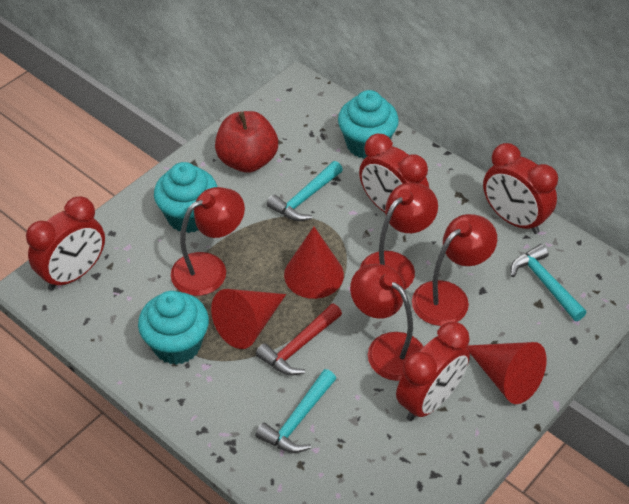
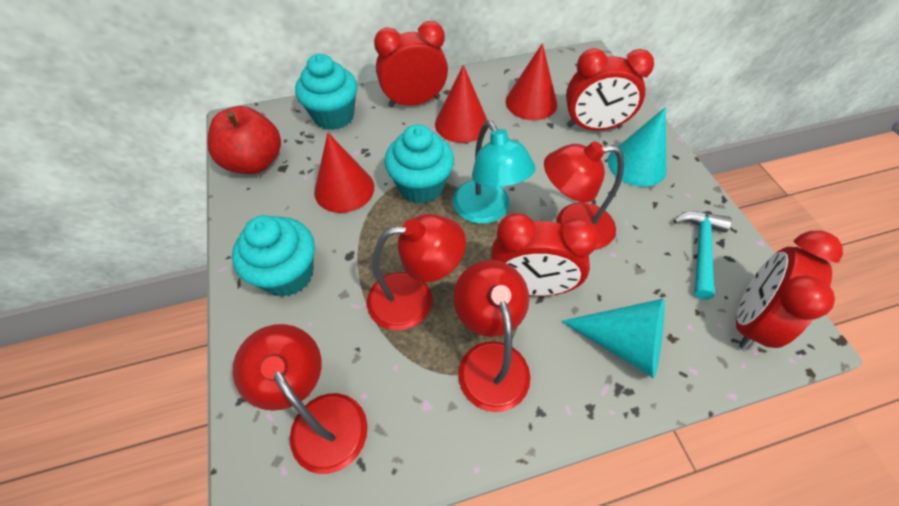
red hammer: [256,303,342,375] = 1 -> none = 0
turquoise cone: none = 0 -> [561,298,665,378] [608,107,667,187] = 2
turquoise hammer: [255,369,337,453] [267,161,343,221] [510,244,587,321] = 3 -> [673,211,732,300] = 1
turquoise lamp: none = 0 -> [453,121,535,224] = 1

